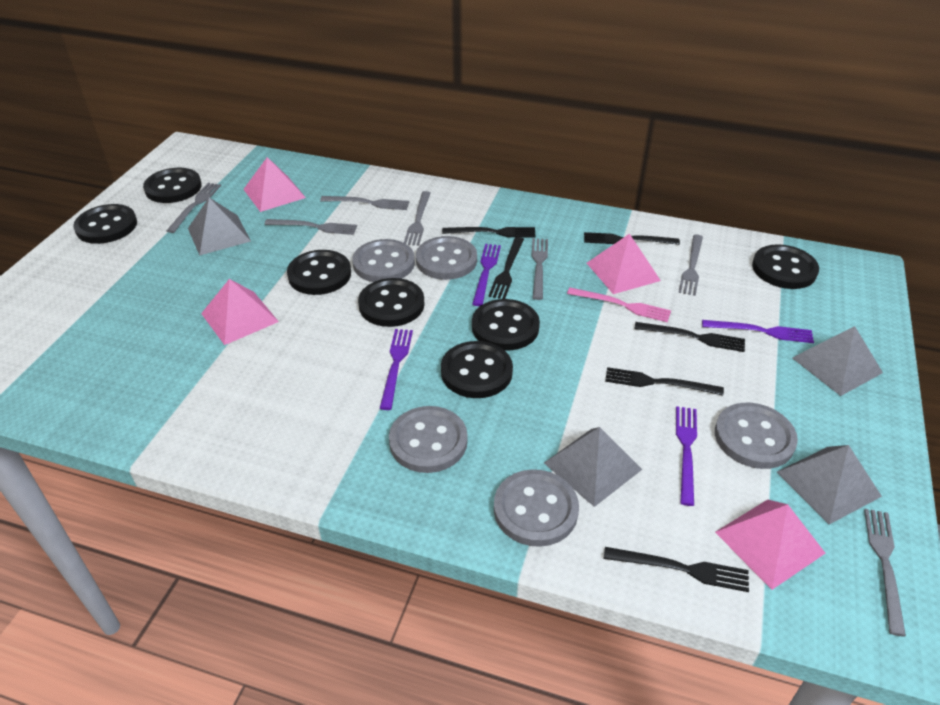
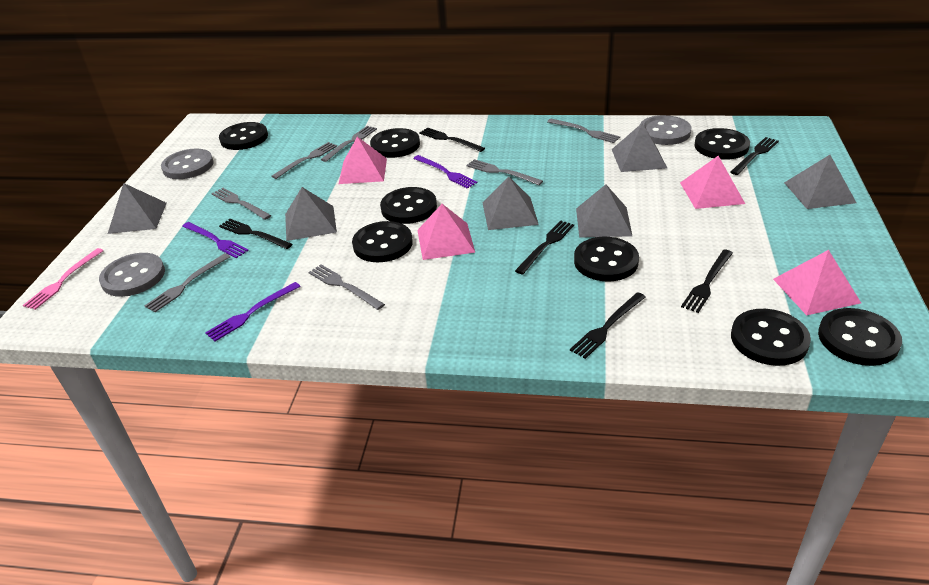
black button: [73,204,137,244] [143,168,202,203] [287,250,351,295] [358,278,425,327] [441,341,513,398] [472,299,540,351] [752,244,819,289] = 7 -> [219,122,268,150] [352,221,413,262] [370,128,420,158] [380,187,437,224] [574,237,639,281] [694,128,750,160] [731,309,811,366] [818,308,902,366] = 8
grey button: [352,239,415,282] [389,406,468,473] [416,236,477,280] [494,469,579,547] [715,403,798,469] = 5 -> [99,253,165,297] [161,149,214,179] [640,115,691,145] = 3
grey pyramid: [188,198,251,256] [544,427,642,507] [777,445,882,524] [792,326,883,396] = 4 -> [108,183,167,234] [285,187,337,241] [483,177,539,230] [576,184,632,238] [612,123,667,172] [784,155,856,209] = 6
purple fork: [380,329,413,410] [472,244,501,306] [676,406,697,506] [702,320,814,343] = 4 -> [182,222,249,258] [205,282,301,342] [413,155,477,189] = 3

